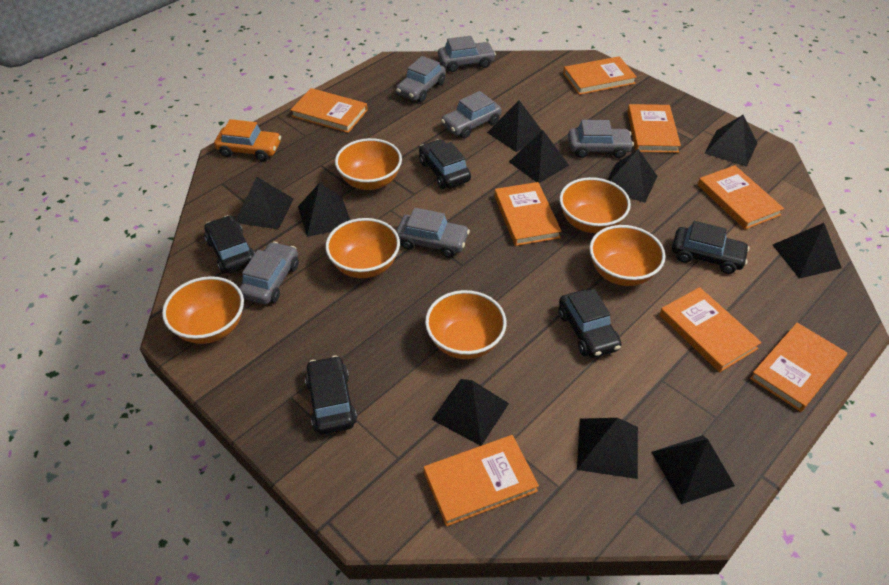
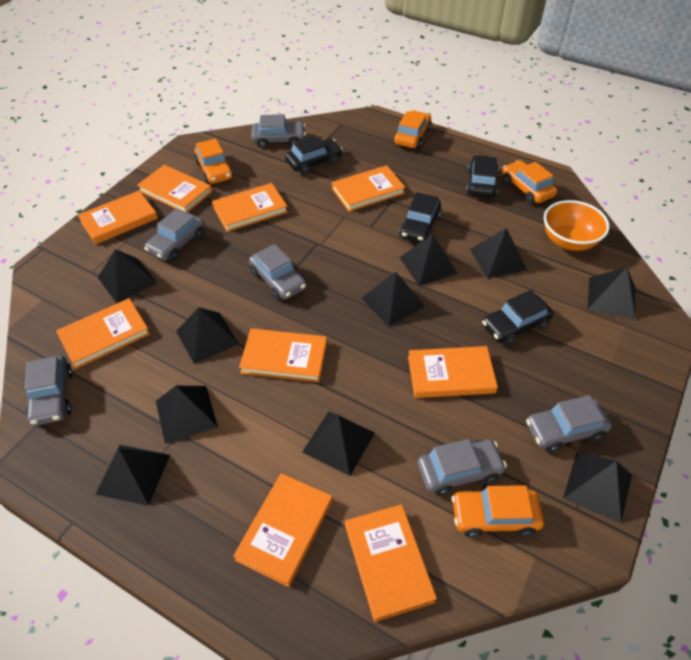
black car: [204,215,255,274] [305,355,357,435] [419,139,471,189] [558,289,622,358] [672,221,750,274] = 5 -> [285,135,343,175] [399,192,442,243] [466,155,499,198] [482,290,554,346] = 4
orange book: [290,88,368,133] [424,435,539,526] [494,182,562,246] [563,56,637,95] [627,104,681,153] [659,287,762,372] [698,165,784,229] [750,323,847,412] = 8 -> [56,298,150,369] [78,191,158,244] [137,165,212,212] [212,183,288,232] [233,473,333,587] [239,328,327,382] [332,165,406,212] [345,504,437,622] [408,346,498,398] = 9
orange bowl: [162,276,244,344] [325,218,400,278] [335,138,402,190] [425,290,507,359] [559,177,631,233] [589,225,666,286] = 6 -> [544,200,610,251] = 1
orange car: [214,119,281,161] = 1 -> [194,138,234,184] [393,110,432,149] [452,485,544,538] [502,160,557,204] = 4

